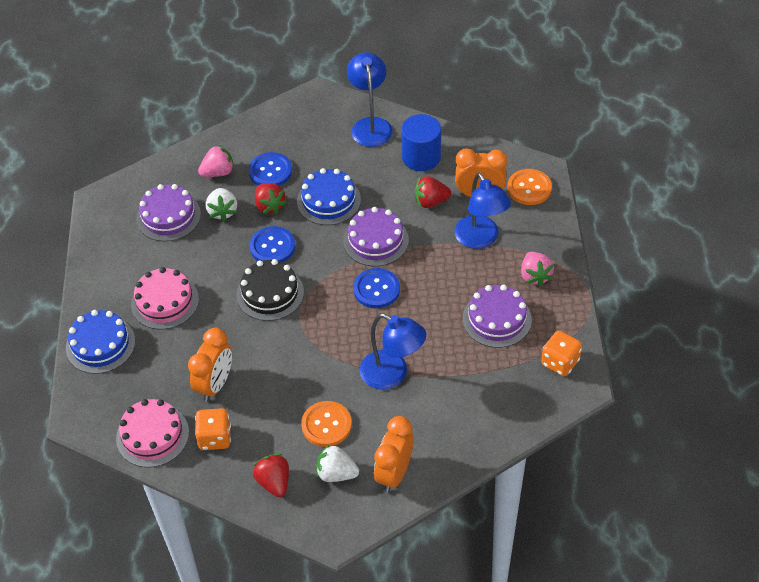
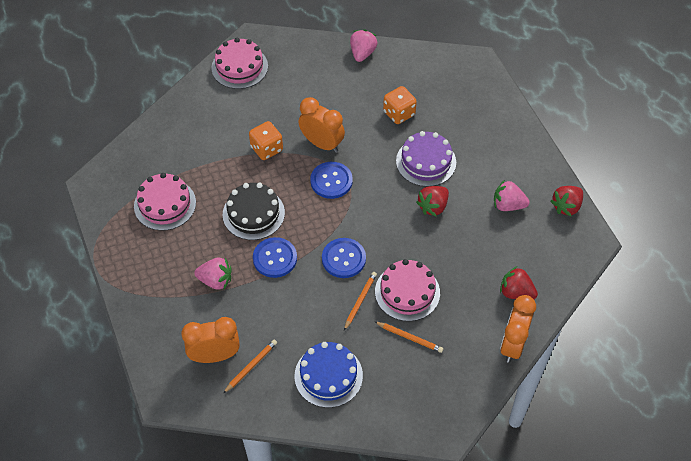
blue cake: [66,310,135,374] [297,168,361,225] = 2 -> [295,342,363,408] = 1
blue cylinder: [401,114,441,171] = 1 -> none = 0
blue lamp: [347,52,393,147] [360,313,426,390] [455,172,511,249] = 3 -> none = 0
orange button: [301,401,352,447] [507,169,552,205] = 2 -> none = 0
orange pencil: none = 0 -> [223,340,277,393] [344,272,377,331] [375,322,443,353] = 3
pink cake: [116,399,189,468] [131,267,199,330] = 2 -> [134,173,196,231] [211,38,268,89] [375,259,440,321] = 3
pink strawberry: [198,145,234,177] [521,252,554,287] = 2 -> [194,257,232,290] [350,29,378,62] [494,180,529,211] = 3
purple cake: [136,184,201,241] [343,207,409,266] [463,284,532,348] = 3 -> [396,131,456,187] = 1
white strawberry: [206,188,237,221] [316,444,359,482] = 2 -> none = 0

